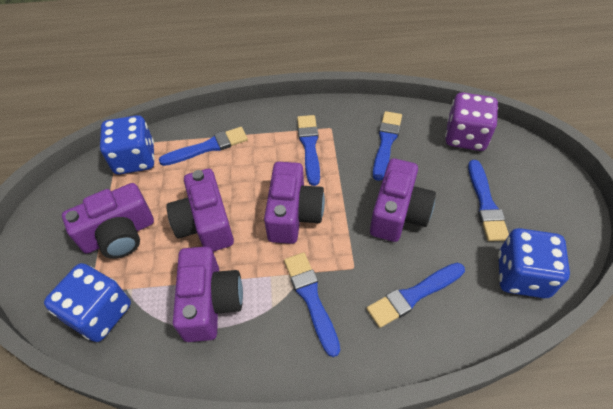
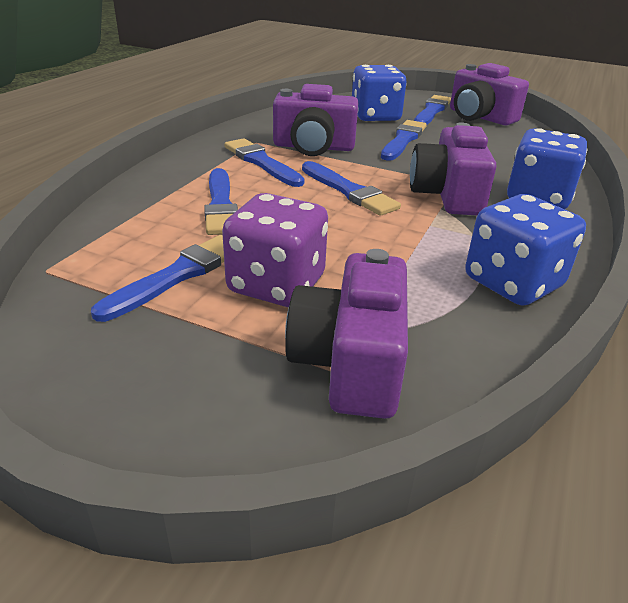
purple camera: [62,183,154,259] [166,169,234,252] [173,246,243,342] [264,162,325,244] [370,158,436,242] = 5 -> [273,84,358,156] [285,249,408,419] [410,122,497,215] [450,63,529,126] = 4

